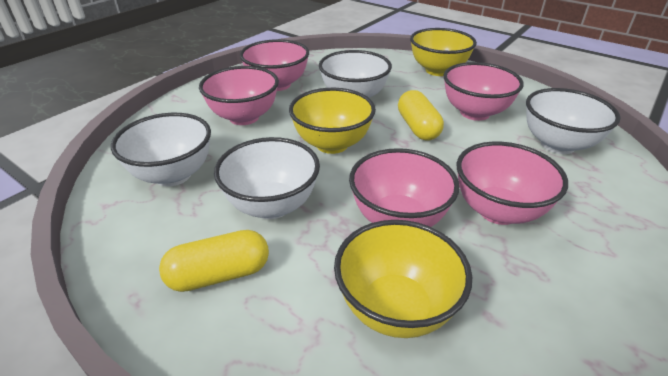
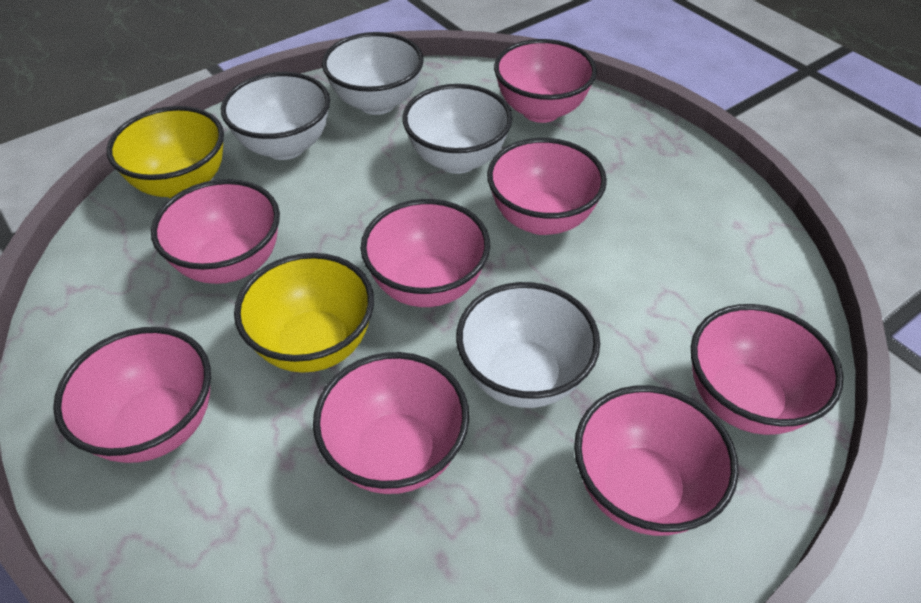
pink bowl: [199,66,279,125] [240,39,309,91] [349,148,460,227] [443,62,524,121] [457,142,568,225] = 5 -> [53,327,211,463] [151,179,280,284] [313,352,469,494] [361,199,490,307] [487,138,607,235] [494,39,597,123] [574,385,739,536] [691,304,843,435] = 8
yellow bowl: [289,88,376,154] [334,220,472,338] [410,28,477,76] = 3 -> [107,106,224,198] [234,253,374,373] = 2
yellow capsule: [159,230,269,292] [398,90,444,140] = 2 -> none = 0

